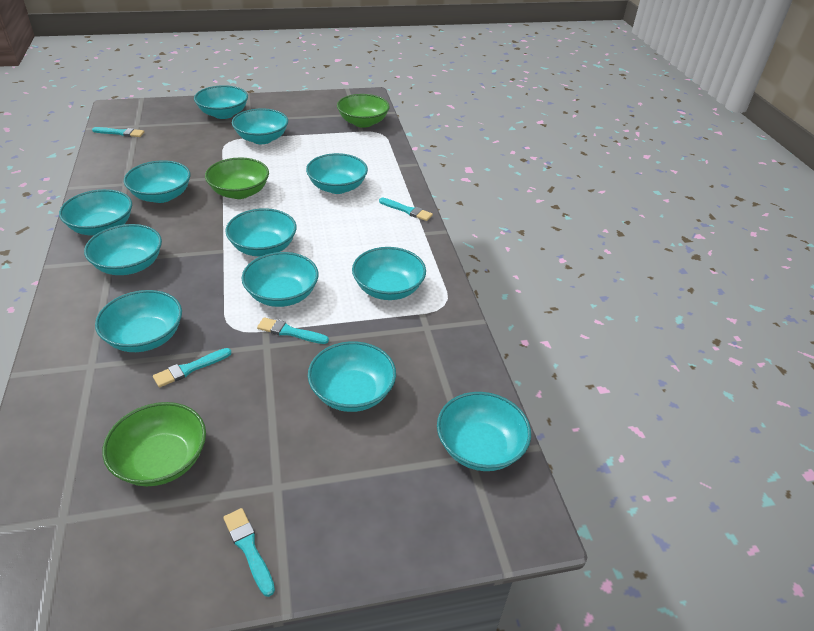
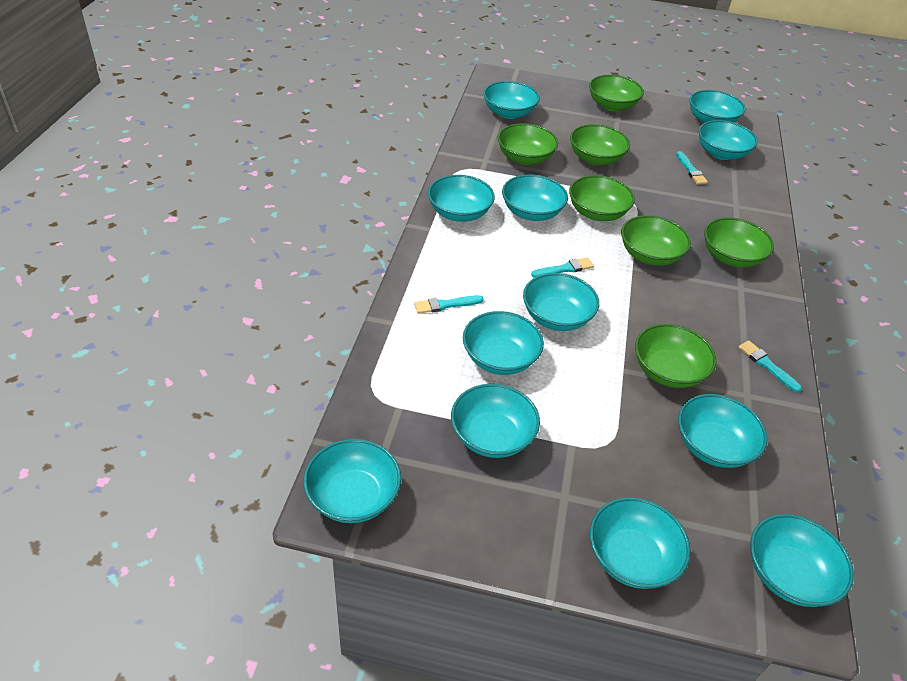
green bowl: [102,402,206,487] [205,157,269,199] [337,94,390,128] = 3 -> [498,123,558,165] [569,175,635,221] [570,124,630,165] [589,75,644,111] [621,215,691,266] [635,324,717,388] [704,217,774,267] = 7
turquoise brush: [92,127,144,137] [153,348,232,387] [223,508,275,597] [257,317,329,344] [379,198,433,221] = 5 -> [414,295,483,314] [531,258,594,278] [676,151,708,185] [739,340,802,392] = 4

